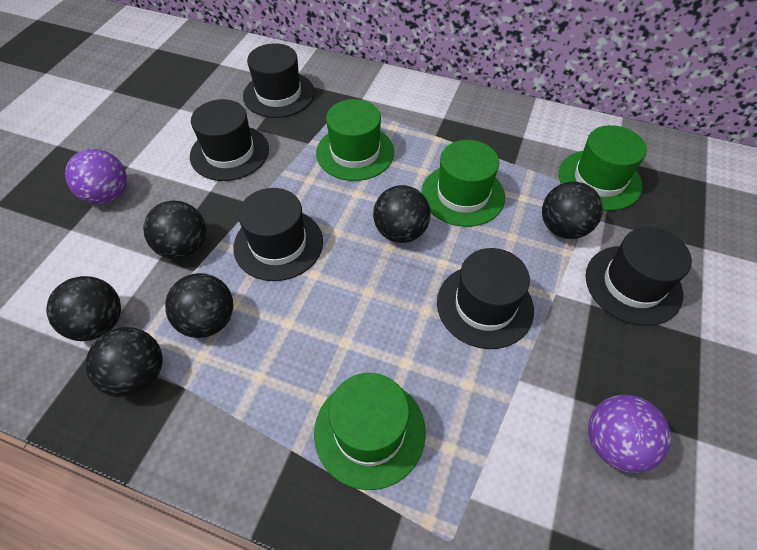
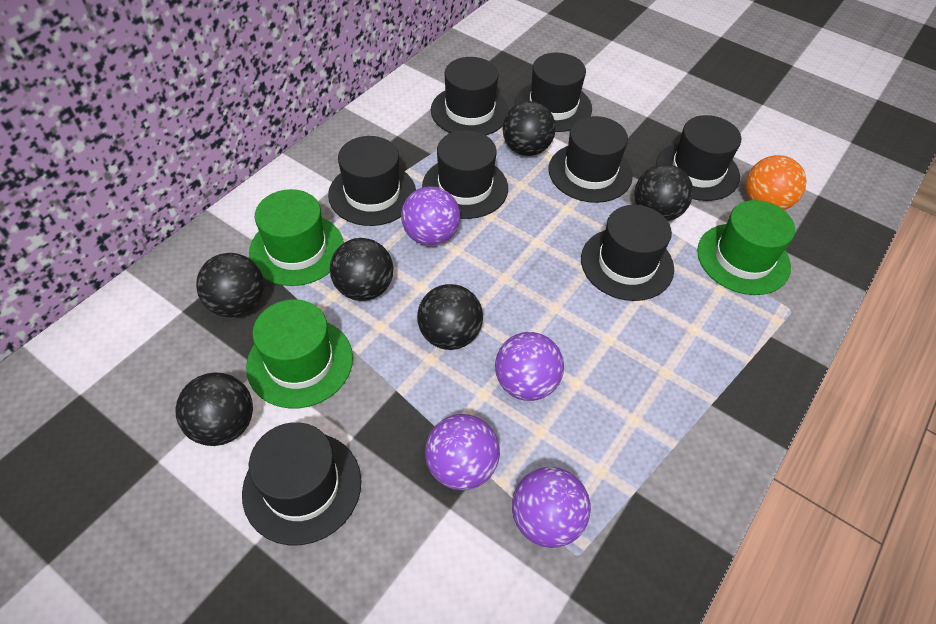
black hat: [190,99,269,181] [233,188,323,281] [243,43,315,118] [437,248,534,349] [586,227,692,326] = 5 -> [242,422,361,545] [328,136,416,226] [422,130,508,219] [431,57,509,135] [515,53,592,132] [549,116,633,203] [581,205,674,301] [656,115,741,201] = 8
green hat: [314,373,426,490] [316,99,394,181] [422,140,505,227] [559,125,647,211] = 4 -> [246,299,353,408] [249,189,344,286] [697,200,795,295] = 3
orange ball: none = 0 -> [746,155,807,210] = 1
purple ball: [65,149,127,204] [588,395,671,473] = 2 -> [401,186,460,246] [425,414,500,490] [495,332,564,401] [512,467,591,548] = 4

